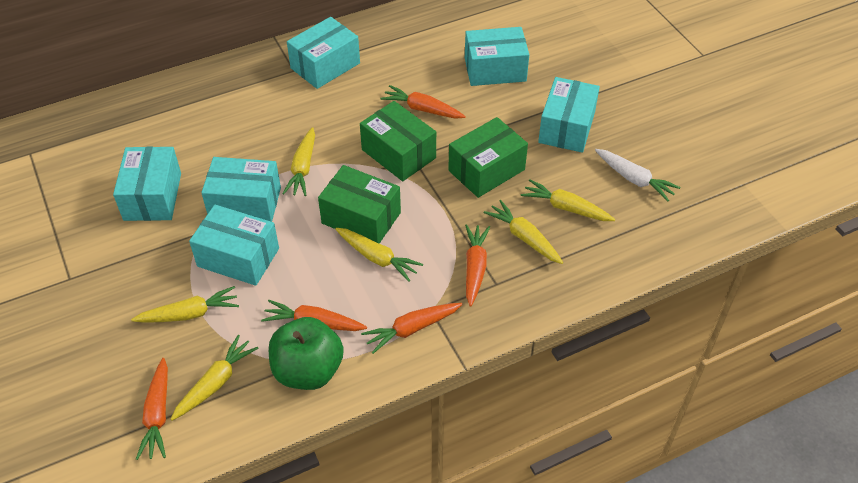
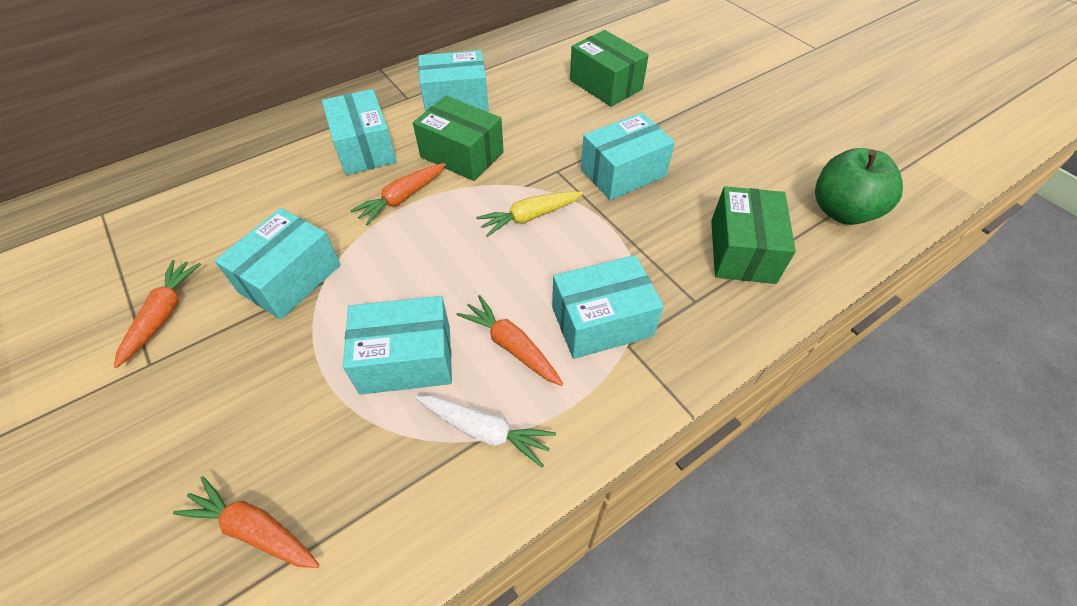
orange carrot: [136,358,168,460] [261,300,367,331] [361,303,463,354] [381,85,466,119] [465,224,490,307] = 5 -> [114,260,201,368] [173,476,319,568] [350,163,446,225] [456,295,563,386] = 4
yellow carrot: [131,286,239,323] [171,335,258,421] [282,127,315,196] [335,228,423,282] [484,200,563,264] [521,179,615,221] = 6 -> [476,191,583,237] = 1

